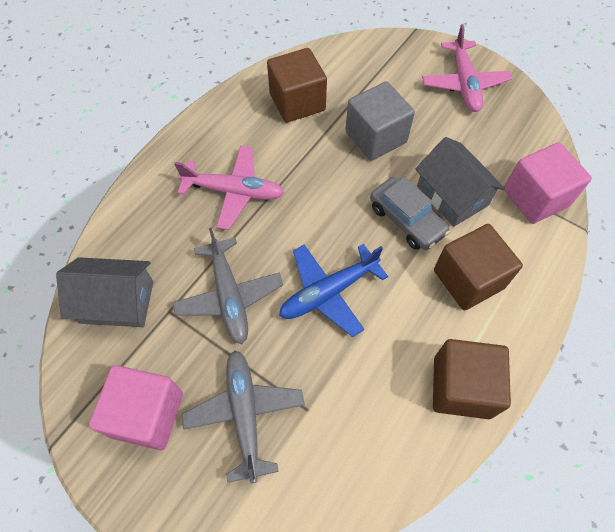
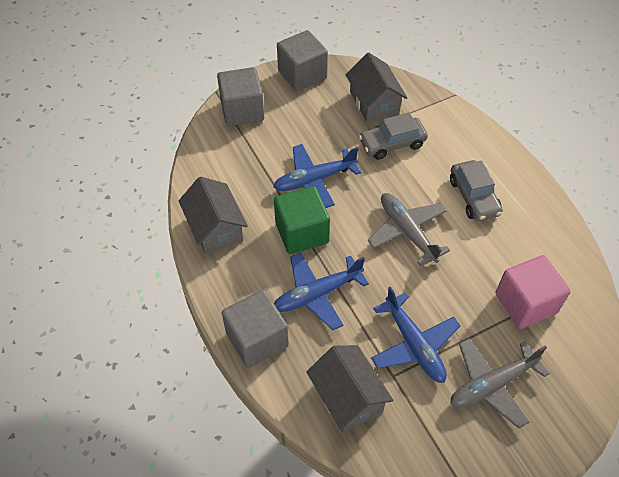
blue plane: [279,244,388,337] = 1 -> [273,144,361,208] [274,253,369,330] [371,286,461,383] = 3
brown cube: [267,48,327,123] [433,339,511,419] [434,224,523,310] = 3 -> none = 0
green cube: none = 0 -> [274,186,330,254] = 1
grey car: [370,177,450,250] = 1 -> [359,112,428,160] [450,160,503,221] = 2
grey cube: [345,81,415,161] = 1 -> [217,67,264,126] [222,290,289,368] [277,30,328,91] = 3
grey house: [56,257,153,327] [415,137,505,227] = 2 -> [179,176,248,254] [306,345,393,434] [346,53,407,122] = 3
pink cube: [89,365,183,450] [504,142,592,224] = 2 -> [495,255,570,329] = 1
pink plane: [174,146,284,230] [422,24,512,112] = 2 -> none = 0

